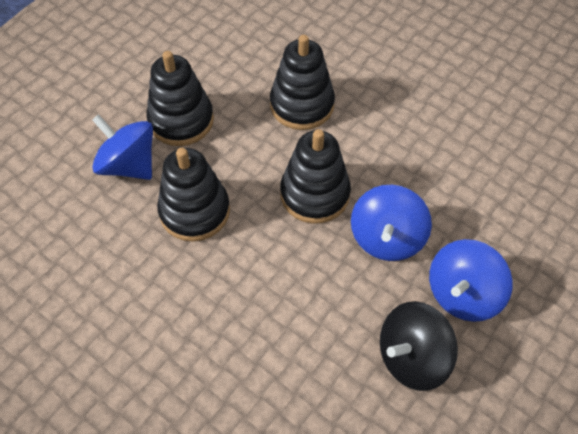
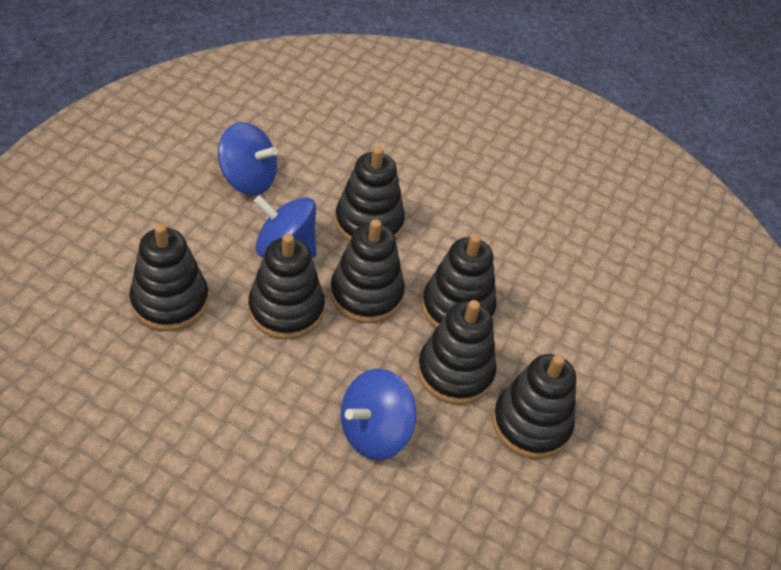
black spinning top: [380,301,458,391] = 1 -> none = 0
black stacking toy: [146,51,214,146] [157,148,230,242] [270,35,335,130] [280,129,351,224] = 4 -> [129,224,209,331] [248,234,325,339] [330,219,405,323] [335,146,405,242] [417,300,496,405] [422,234,497,329] [492,354,576,459] = 7

